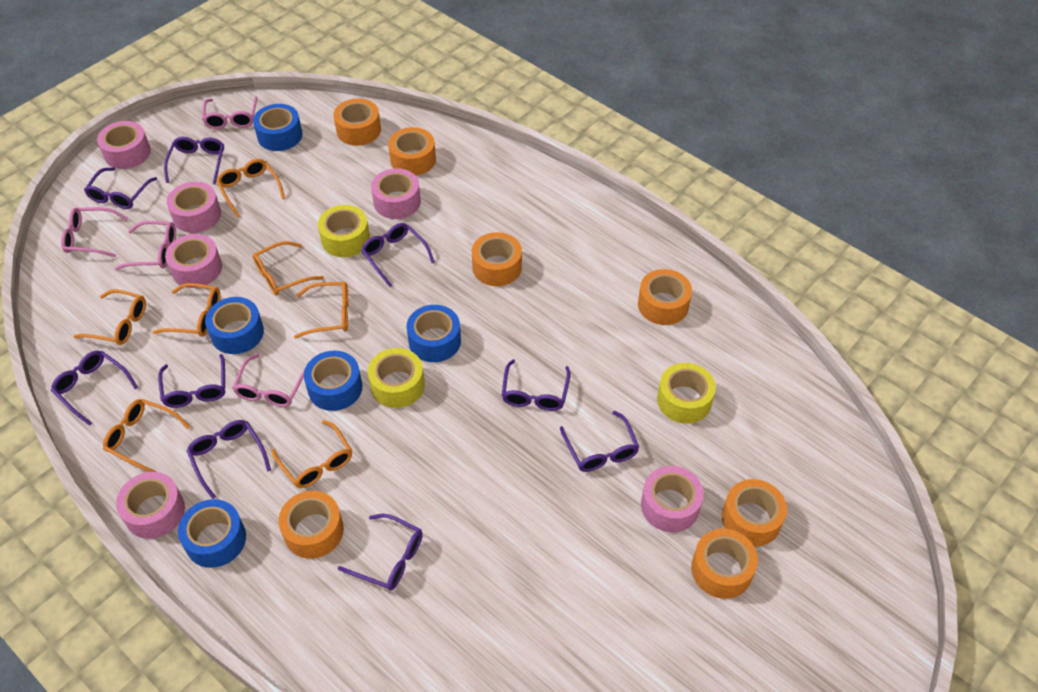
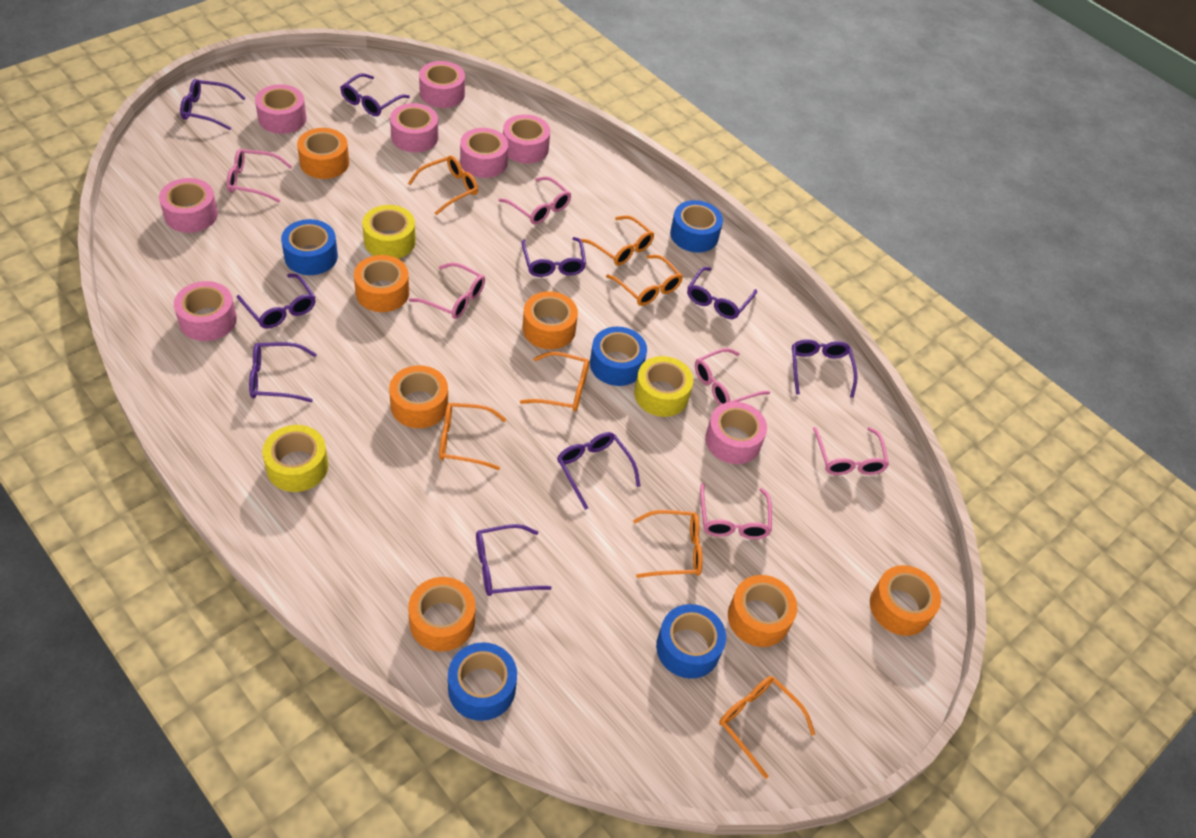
pink glasses: [61,207,128,257] [115,221,176,270] [202,96,257,129] [232,353,305,407] = 4 -> [227,149,292,202] [409,263,485,319] [499,176,571,224] [695,348,770,405] [700,483,772,539] [813,427,889,475] = 6
pink tape: [97,121,151,169] [116,472,185,539] [165,234,222,288] [167,182,221,233] [371,168,421,219] [641,466,704,532] = 6 -> [159,178,218,233] [174,281,237,341] [255,84,307,134] [390,103,438,152] [419,61,465,108] [460,128,508,178] [503,114,550,164] [705,402,767,464] = 8

